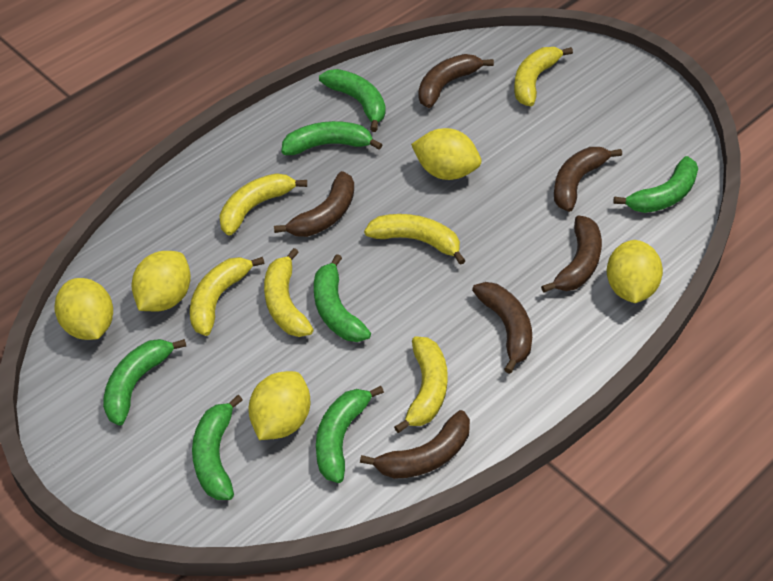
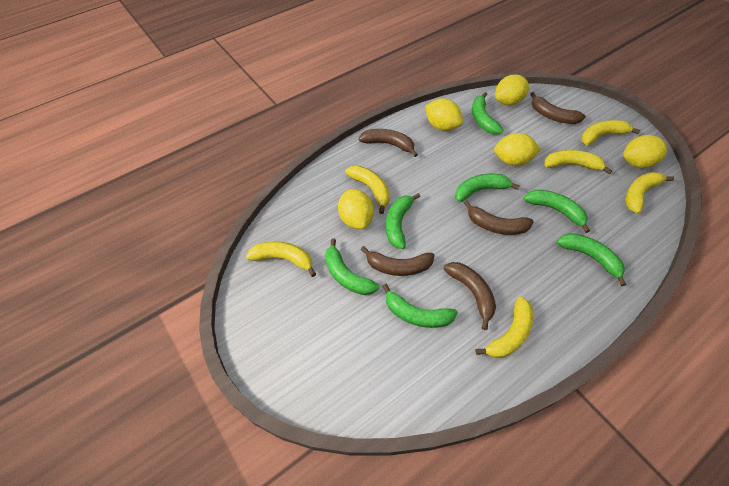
brown banana: [274,171,354,237] [360,410,470,479] [418,54,494,108] [472,282,532,374] [541,215,602,293] [554,147,622,212] = 6 -> [359,129,418,157] [360,246,434,276] [444,262,496,330] [464,201,534,235] [531,92,586,124] = 5

